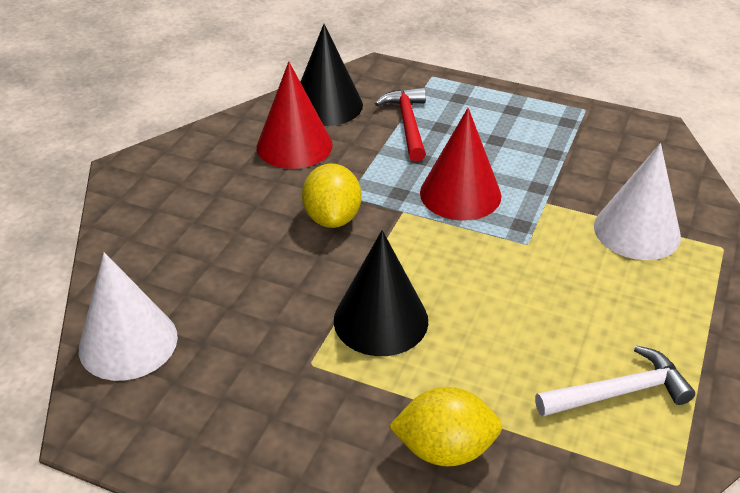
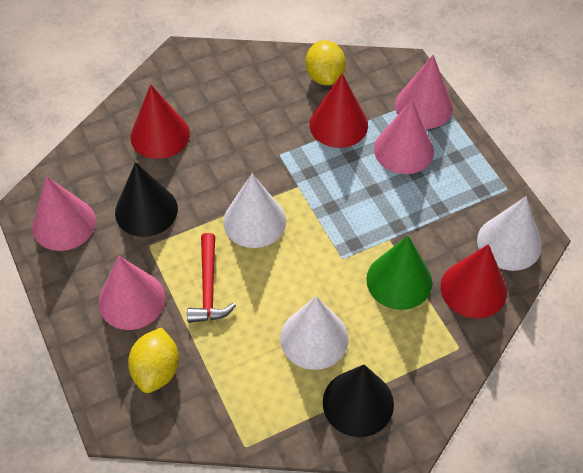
green cone: none = 0 -> [366,236,432,310] = 1
pink cone: none = 0 -> [32,176,96,251] [98,256,165,330] [374,100,434,174] [395,55,453,129] = 4
red cone: [257,62,333,169] [420,108,501,221] = 2 -> [130,84,190,159] [309,74,368,148] [441,244,507,319] = 3
white cone: [79,252,178,381] [594,143,681,260] = 2 -> [223,174,286,248] [280,296,348,370] [477,196,542,271] = 3
white hammer: [535,346,695,416] = 1 -> none = 0

